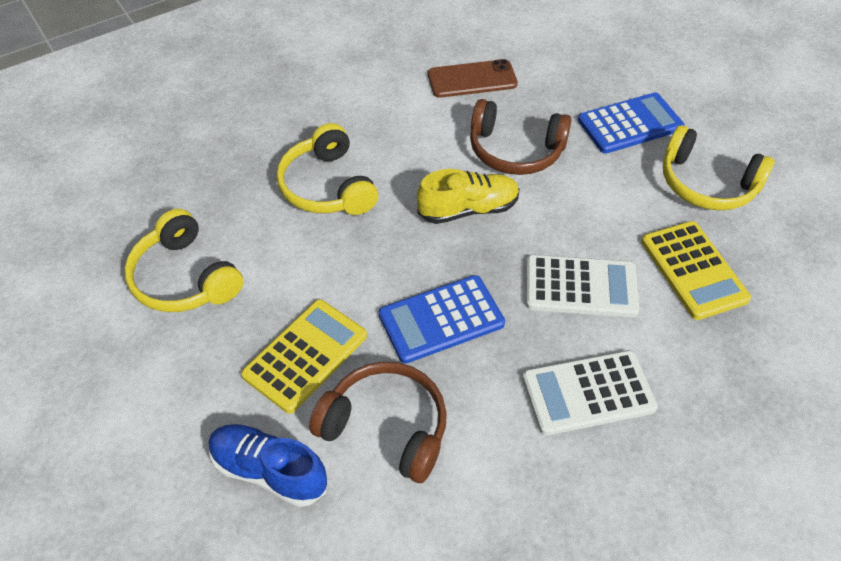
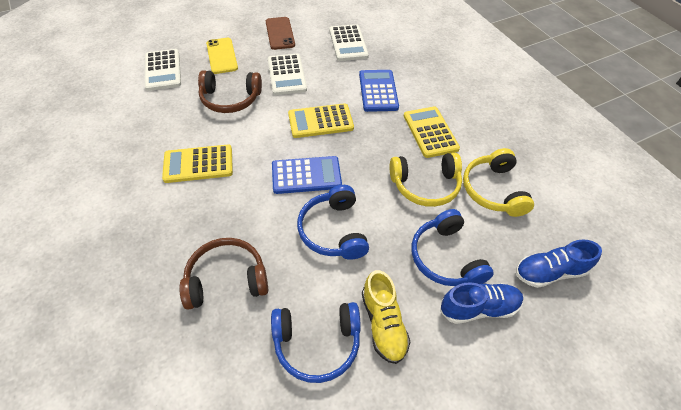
blue headphones: none = 0 -> [271,302,361,383] [297,185,369,260] [412,209,494,286] = 3
blue shoe: [208,424,327,507] = 1 -> [440,282,523,324] [516,240,602,288] = 2
white calculator: [522,350,658,435] [526,255,639,317] = 2 -> [145,49,181,91] [268,54,307,95] [329,24,369,61] = 3
yellow calculator: [241,299,367,414] [641,221,751,320] = 2 -> [162,144,233,183] [288,103,354,138] [404,106,460,158] = 3
yellow headphones: [124,209,243,312] [276,123,378,215] [663,125,774,210] = 3 -> [390,153,462,207] [463,148,534,217] = 2
yellow phone: none = 0 -> [206,38,238,74] = 1

